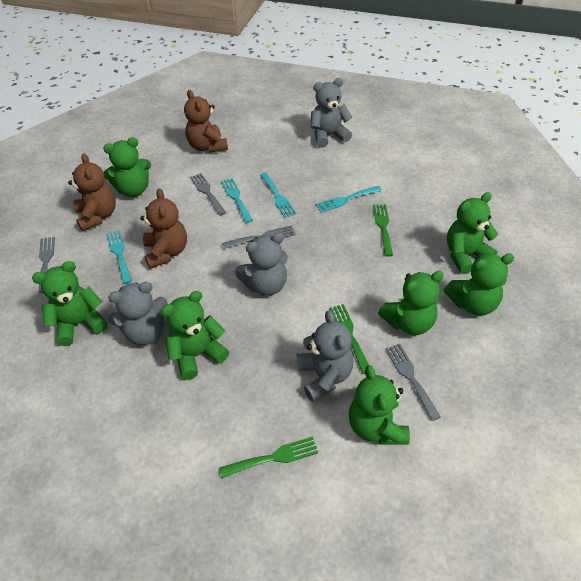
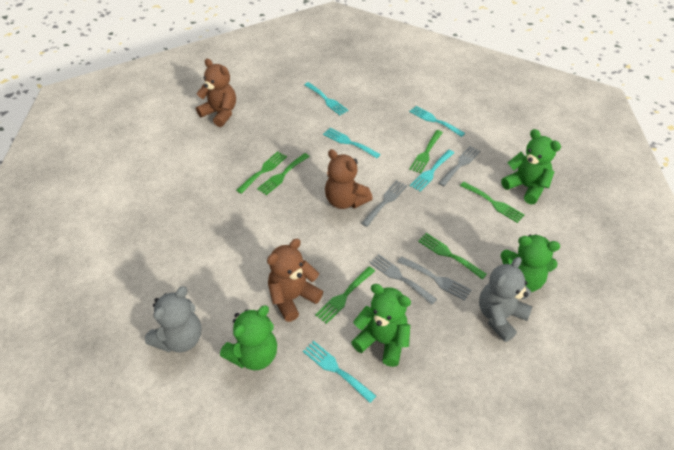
green fork: [219,437,318,478] [329,304,369,374] [373,204,393,256] = 3 -> [236,151,287,194] [257,153,310,195] [315,266,375,324] [409,130,443,173] [418,233,487,279] [460,182,525,223] = 6
green teddy bear: [32,261,107,346] [103,137,151,197] [161,291,229,380] [348,365,410,444] [378,270,444,335] [444,253,515,316] [447,192,498,274] = 7 -> [220,306,277,370] [351,284,411,367] [501,129,561,204] [501,234,560,292] = 4
grey teddy bear: [108,282,167,345] [235,232,288,296] [297,310,354,402] [311,78,352,148] = 4 -> [145,286,201,353] [479,257,533,342] = 2
turquoise fork: [106,230,132,284] [221,178,253,223] [260,173,297,218] [316,186,382,213] = 4 -> [303,341,376,403] [304,82,348,115] [323,128,381,158] [409,106,465,137] [410,150,454,191] = 5

